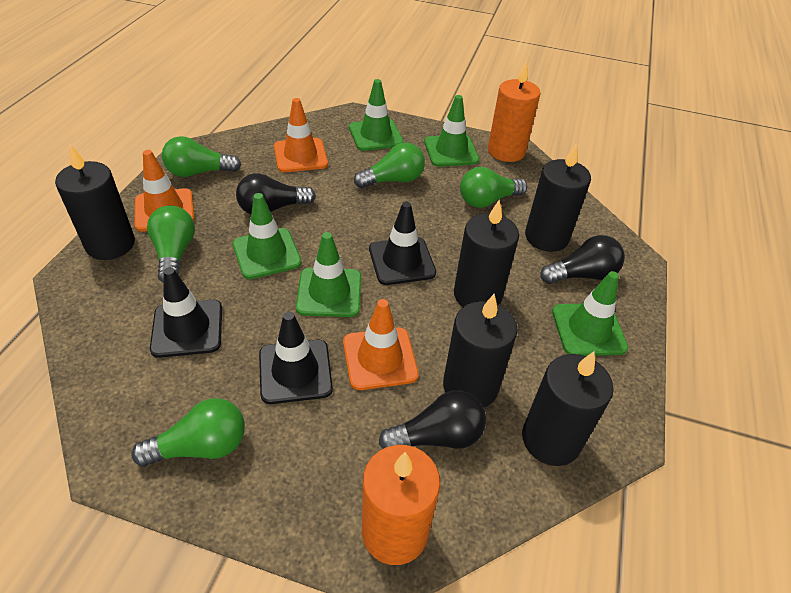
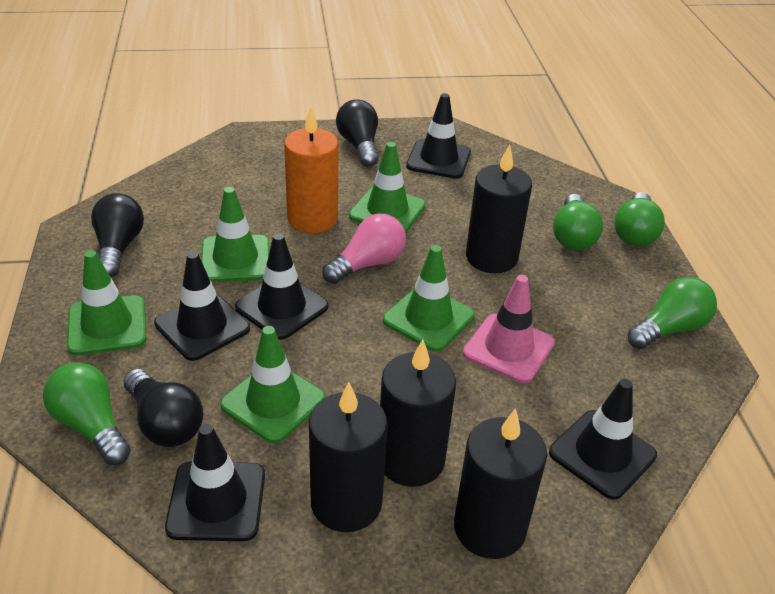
black candle: [55,145,135,260] [443,294,518,408] [454,200,519,307] [522,351,614,466] [525,143,591,252] = 5 -> [309,382,388,532] [380,340,456,487] [454,408,547,559] [466,144,532,273] = 4
black traffic cone: [150,267,222,358] [259,312,333,404] [369,201,436,285] = 3 -> [154,251,250,361] [165,424,265,541] [235,233,328,340] [406,93,471,179] [549,379,657,500] = 5
green light bulb: [131,398,245,467] [147,205,195,283] [162,136,241,177] [354,143,425,188] [460,167,527,208] = 5 -> [43,362,131,465] [553,194,603,250] [614,192,665,247] [627,277,717,349] = 4
orange candle: [362,445,440,565] [488,61,541,162] = 2 -> [284,107,339,233] = 1
orange traffic cone: [135,150,194,232] [274,98,328,172] [343,299,419,390] = 3 -> none = 0
pink light bulb: none = 0 -> [322,214,406,284] = 1
pink traffic cone: none = 0 -> [463,275,555,383] = 1

